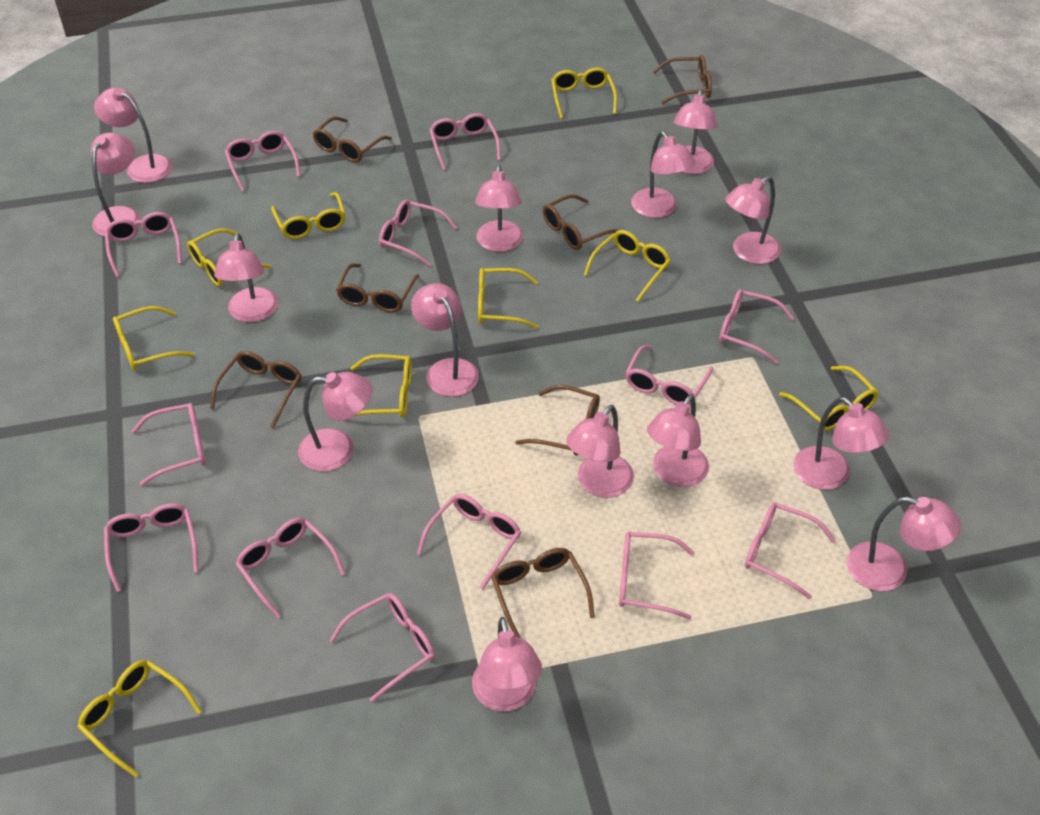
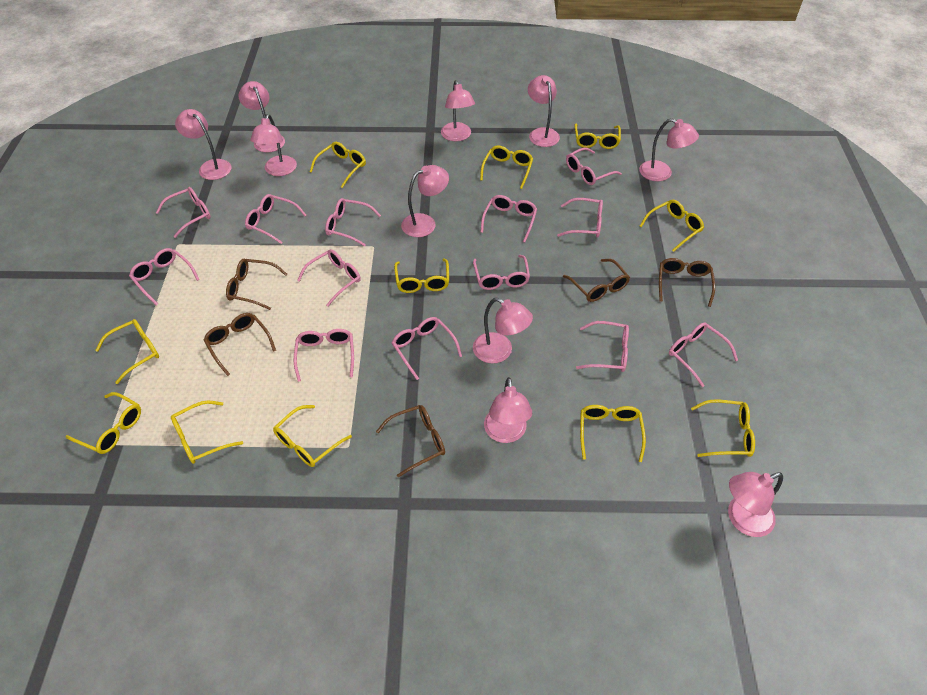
brown glasses: [210,351,302,429] [312,116,392,163] [336,263,419,313] [491,548,595,638] [515,385,600,456] [543,194,619,250] [653,55,712,104] = 7 -> [204,313,276,376] [226,258,287,310] [376,405,445,477] [563,259,630,302] [659,258,715,307] = 5
pink lamp: [91,132,140,237] [94,87,172,183] [214,233,278,322] [298,372,373,472] [411,283,479,397] [472,617,542,711] [475,164,523,252] [566,405,634,498] [631,131,696,218] [647,394,709,487] [674,89,717,174] [725,176,781,264] [793,397,889,490] [847,497,961,591] = 14 -> [175,109,231,180] [239,81,285,153] [250,114,297,176] [401,165,449,237] [441,80,475,141] [473,298,533,363] [484,377,532,443] [528,75,560,147] [639,118,699,181] [728,472,783,537] = 10
yellow glasses: [78,660,202,777] [113,306,195,371] [187,228,271,287] [271,192,346,239] [343,354,412,421] [478,268,538,329] [551,68,617,119] [584,230,671,302] [779,366,879,431] = 9 -> [65,392,141,454] [95,319,159,384] [171,400,243,464] [273,405,352,467] [310,142,366,188] [394,259,449,293] [480,146,533,189] [574,124,621,149] [580,405,646,462] [640,200,704,252] [691,399,755,457] = 11

